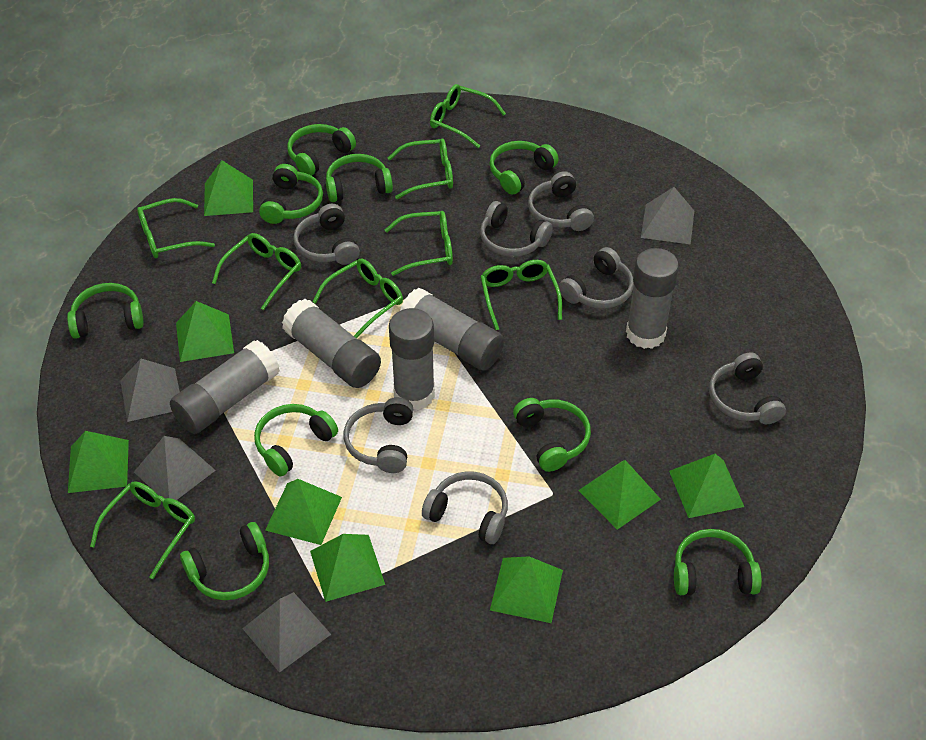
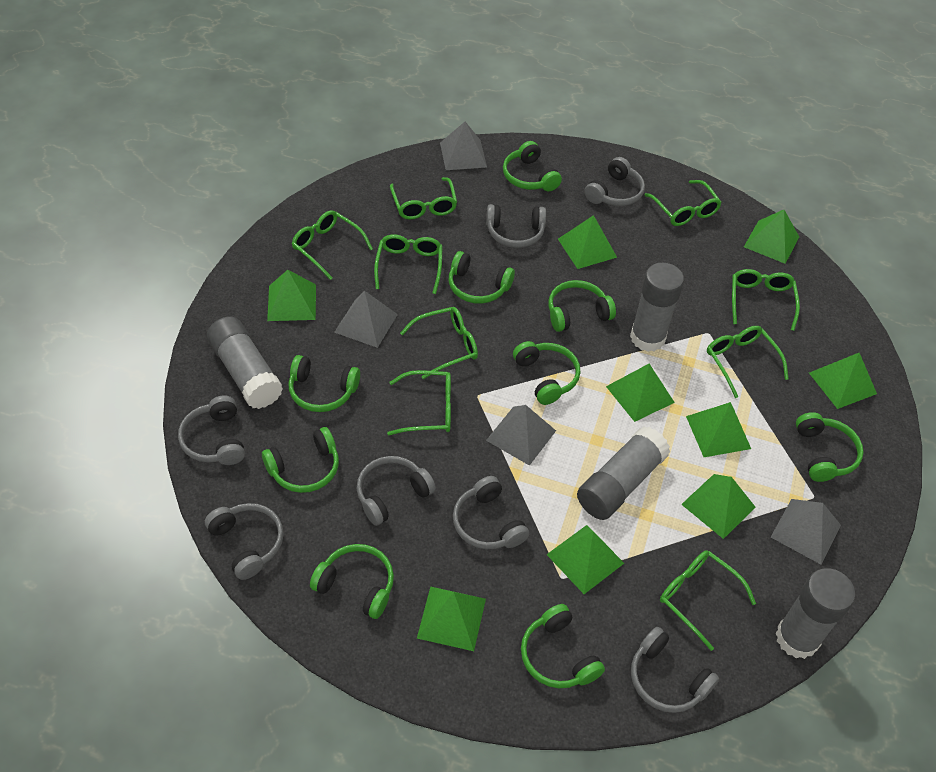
green glasses: [90,481,195,579] [137,198,215,258] [212,233,301,310] [313,258,403,338] [385,211,453,276] [388,138,453,199] [430,84,506,148] [480,260,562,330] = 8 -> [292,210,373,280] [374,234,443,294] [387,370,451,435] [390,177,457,219] [400,307,478,379] [645,180,722,226] [660,550,756,651] [707,326,789,398] [732,269,800,331] = 9
green pyramid: [68,431,129,493] [176,301,234,362] [204,160,253,216] [265,479,342,545] [310,534,385,602] [490,556,563,623] [578,460,661,530] [669,454,744,518] = 8 -> [267,270,316,321] [417,586,486,651] [546,525,624,594] [558,215,617,269] [606,364,675,422] [681,474,756,539] [686,402,751,457] [744,210,799,264] [809,353,877,409] = 9
grey glue stick: [170,340,280,434] [282,299,381,388] [389,308,435,410] [400,288,504,370] [626,248,679,349] = 5 -> [207,316,283,409] [577,427,670,520] [630,263,684,352] [775,568,855,659] = 4

